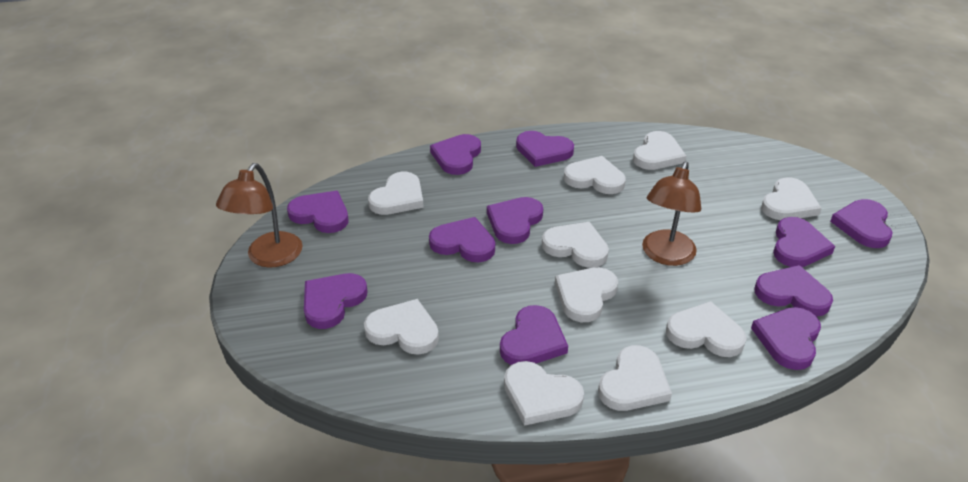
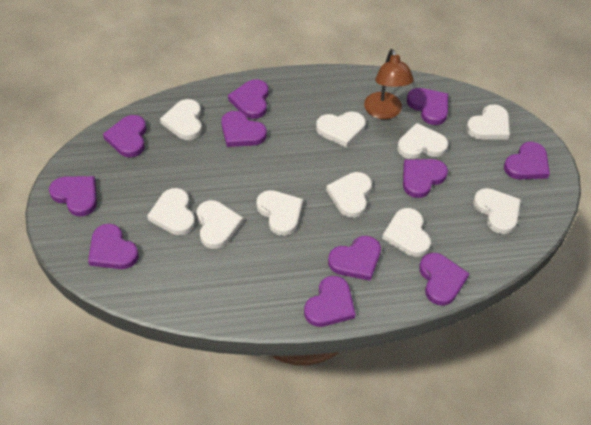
brown lamp: [216,163,303,268] [642,161,701,266] = 2 -> [364,49,414,119] = 1

